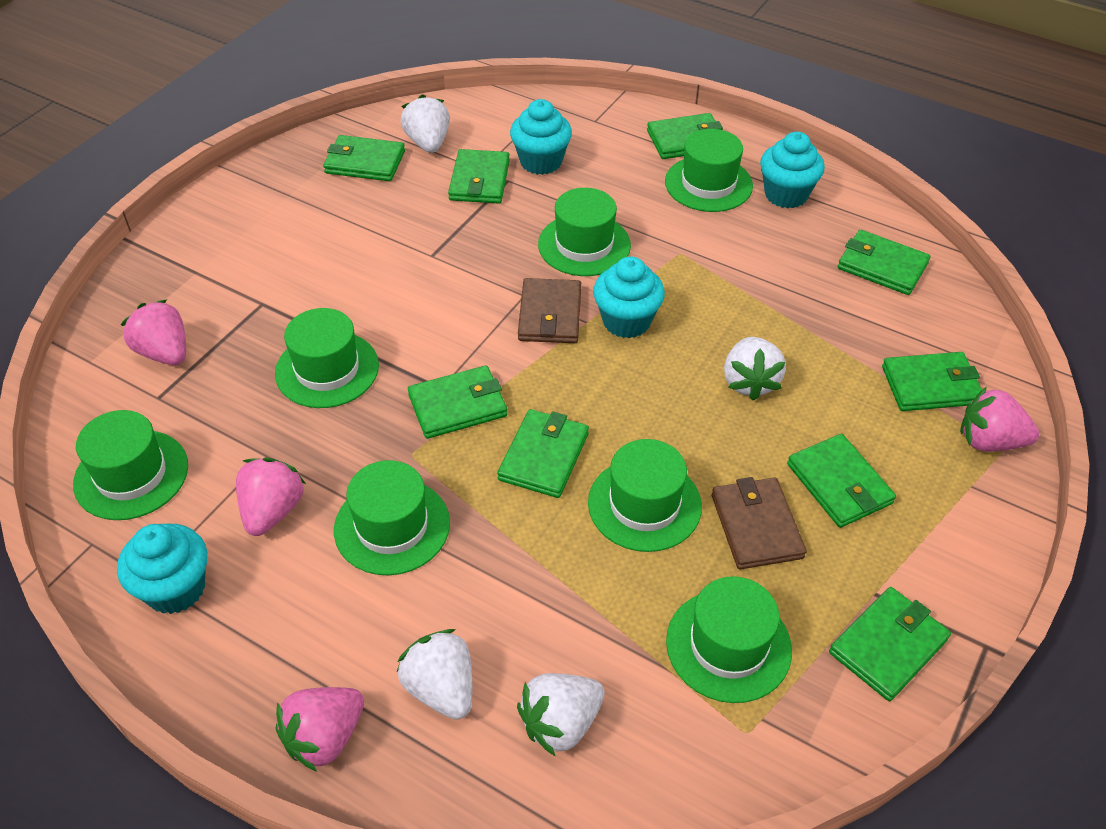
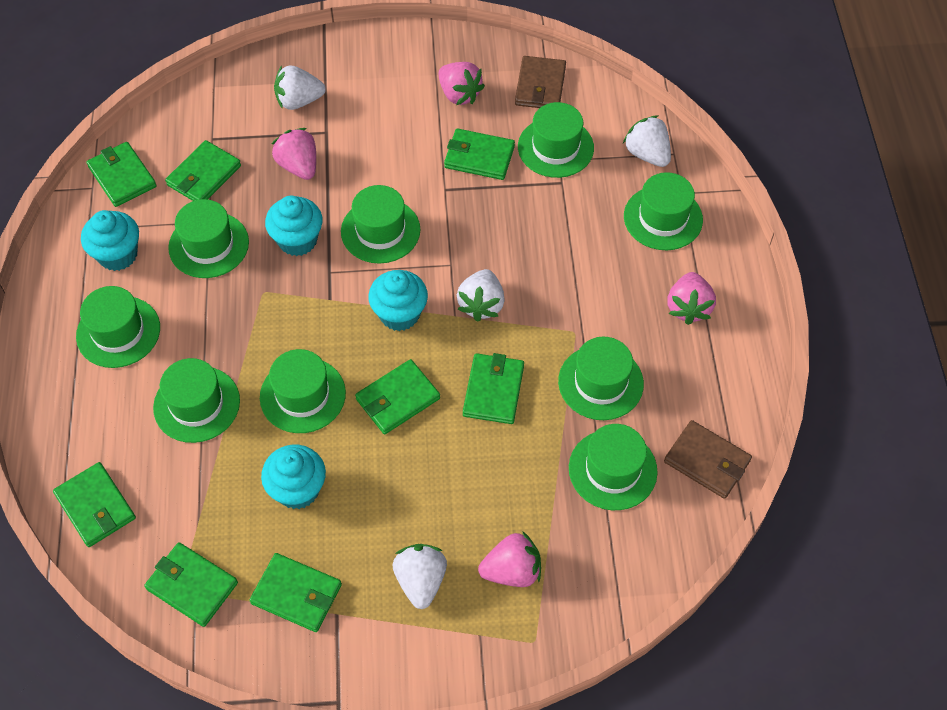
green hat: [73,410,188,520] [275,308,379,408] [334,460,450,576] [538,188,631,276] [588,439,702,552] [665,129,753,212] [666,576,792,703] = 7 -> [76,286,160,368] [153,358,240,443] [168,199,249,278] [260,349,346,433] [341,185,420,264] [518,102,594,178] [558,337,644,420] [569,424,658,510] [624,172,703,250] = 9
green wallet: [323,135,405,181] [408,365,507,439] [448,149,510,204] [497,409,589,498] [647,113,723,159] [787,434,896,528] [829,587,951,701] [838,230,930,295] [882,352,982,411] = 9 -> [53,462,136,547] [87,142,157,207] [144,542,238,627] [165,140,241,201] [250,553,342,632] [355,359,440,434] [444,128,515,180] [463,353,524,424] = 8

